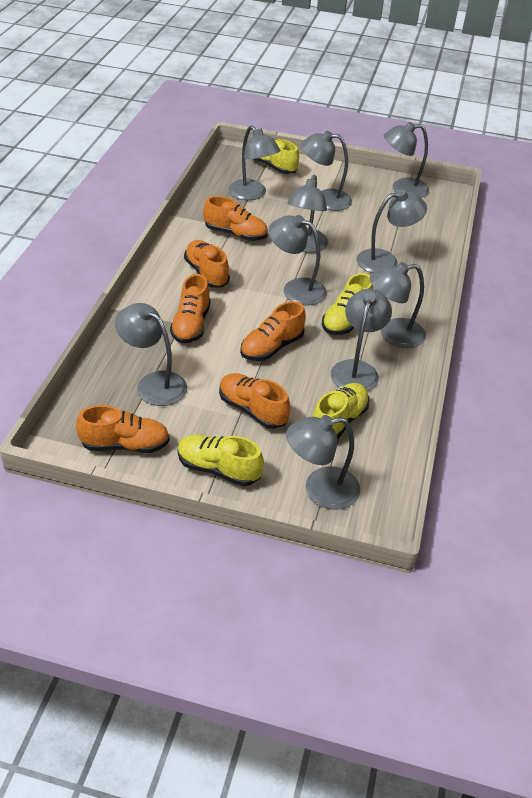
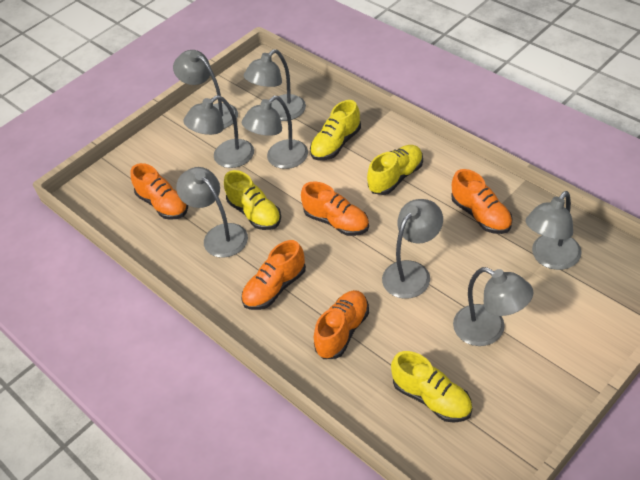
grey lamp: [115,303,187,406] [228,126,280,200] [268,215,327,305] [286,415,360,510] [287,175,328,253] [301,131,352,211] [331,289,392,392] [357,189,427,273] [370,262,426,348] [384,122,429,198] = 10 -> [173,50,238,129] [176,167,248,258] [183,95,254,168] [242,96,308,169] [244,49,306,121] [382,199,443,299] [453,267,533,346] [525,191,582,270] = 8
orange shoe: [76,405,170,453] [170,274,211,343] [184,240,230,288] [203,196,268,241] [219,373,290,429] [240,301,306,361] = 6 -> [131,163,188,220] [241,240,306,310] [301,181,369,236] [314,290,369,359] [452,169,513,234] = 5

